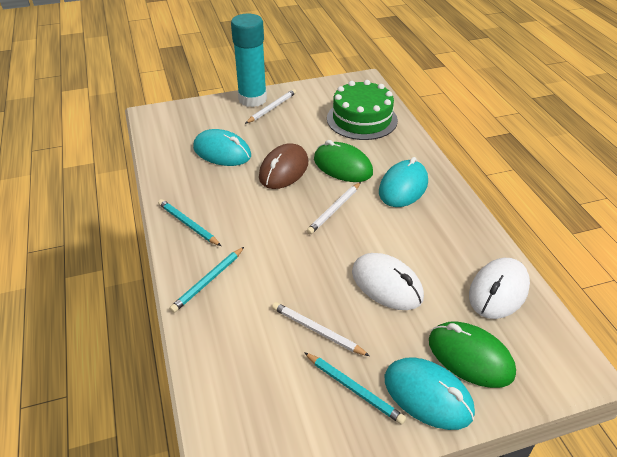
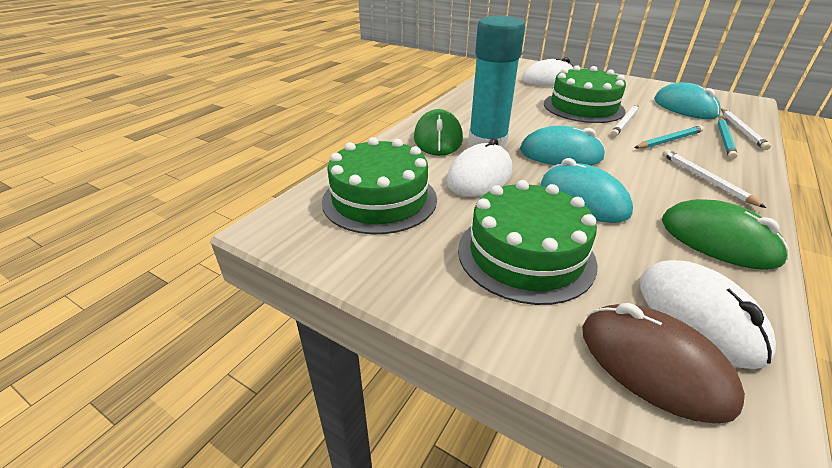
green cake: [327,80,398,140] = 1 -> [322,137,437,234] [458,180,598,305] [544,65,626,123] = 3
turquoise pencil: [158,199,221,246] [169,247,244,313] [304,352,406,425] = 3 -> [635,125,704,149] [718,118,738,159] = 2
white mouse: [352,253,424,310] [469,258,530,319] = 2 -> [446,138,512,197] [522,57,573,86] [640,260,776,369] = 3

